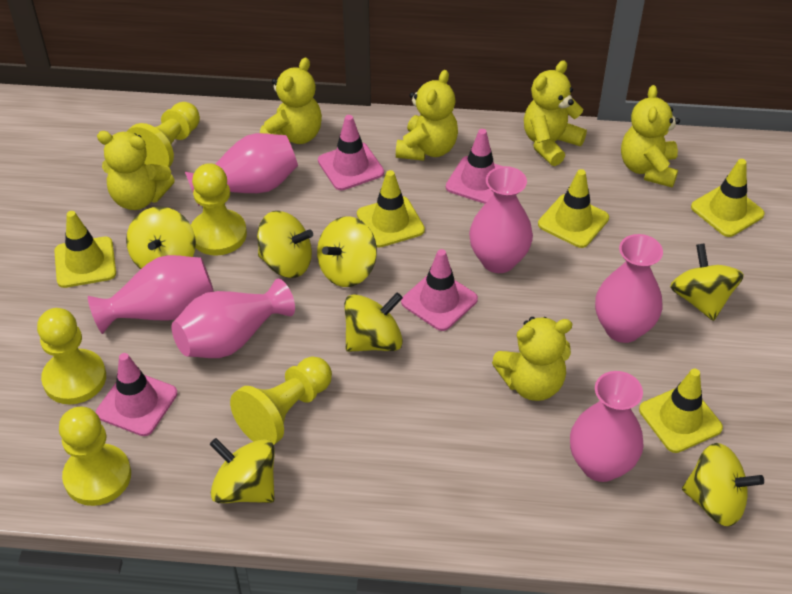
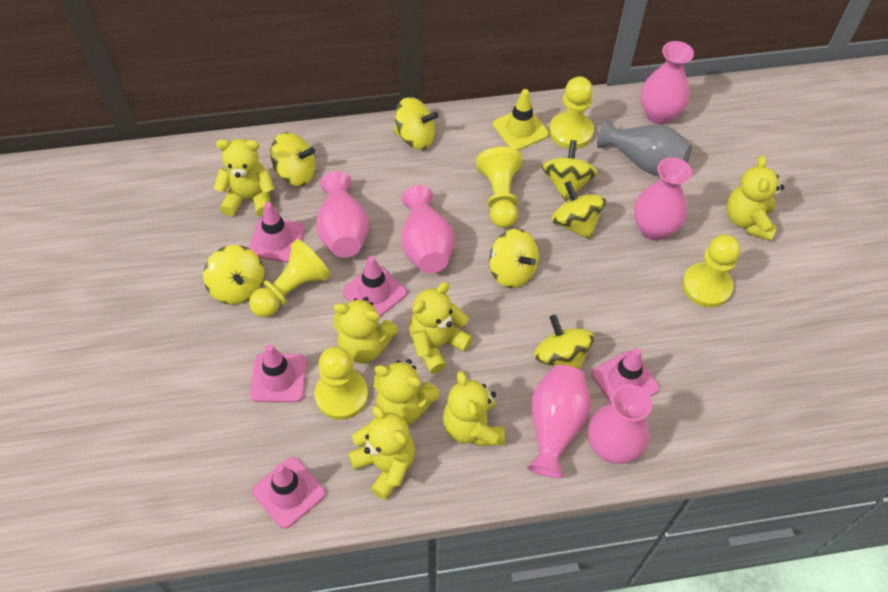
grey vase: none = 0 -> [597,119,692,175] = 1
pink traffic cone: [96,353,177,436] [318,115,384,191] [401,249,478,331] [446,129,502,204] = 4 -> [249,202,305,263] [250,344,307,402] [252,457,325,529] [342,256,407,317] [592,348,659,403] = 5
yellow teddy bear: [97,131,175,210] [260,58,322,144] [396,70,458,161] [492,317,572,401] [524,60,587,166] [621,85,680,187] = 6 -> [214,139,275,217] [333,297,398,363] [348,405,415,500] [374,359,439,425] [409,282,473,374] [443,371,505,446] [726,155,784,241] = 7
yellow traffic cone: [54,211,116,288] [357,170,425,248] [538,169,609,248] [639,369,723,453] [691,159,765,237] = 5 -> [493,89,549,151] = 1

